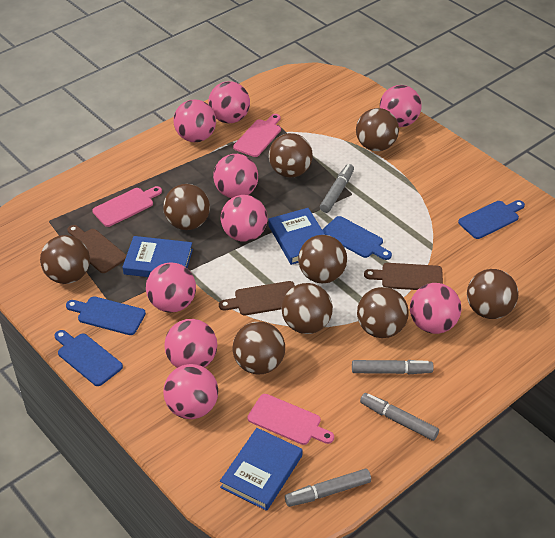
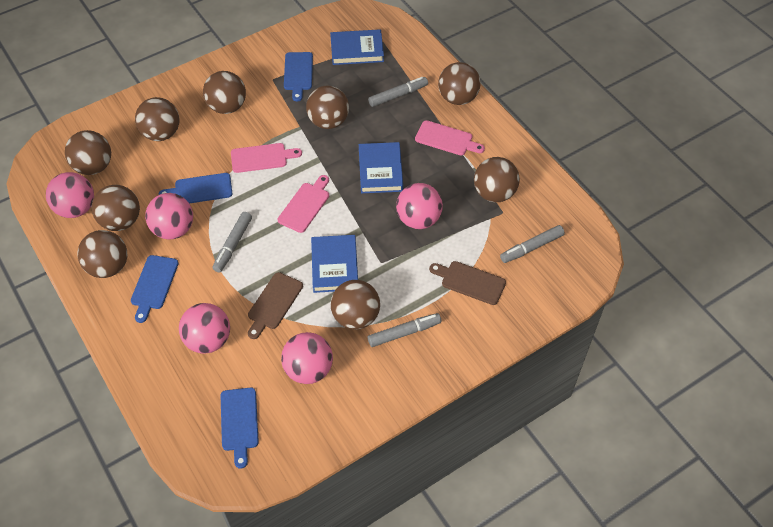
brown cutting board: [67,225,127,273] [219,281,295,315] [364,263,443,290] = 3 -> [248,272,303,339] [429,261,506,305] = 2
pink ball: [146,262,196,313] [163,364,218,419] [164,319,217,368] [173,99,216,142] [208,81,250,123] [213,154,258,198] [221,195,267,242] [380,85,422,127] [410,283,461,334] = 9 -> [46,172,94,218] [145,193,193,240] [179,303,230,354] [281,332,333,384] [396,183,443,229] = 5

